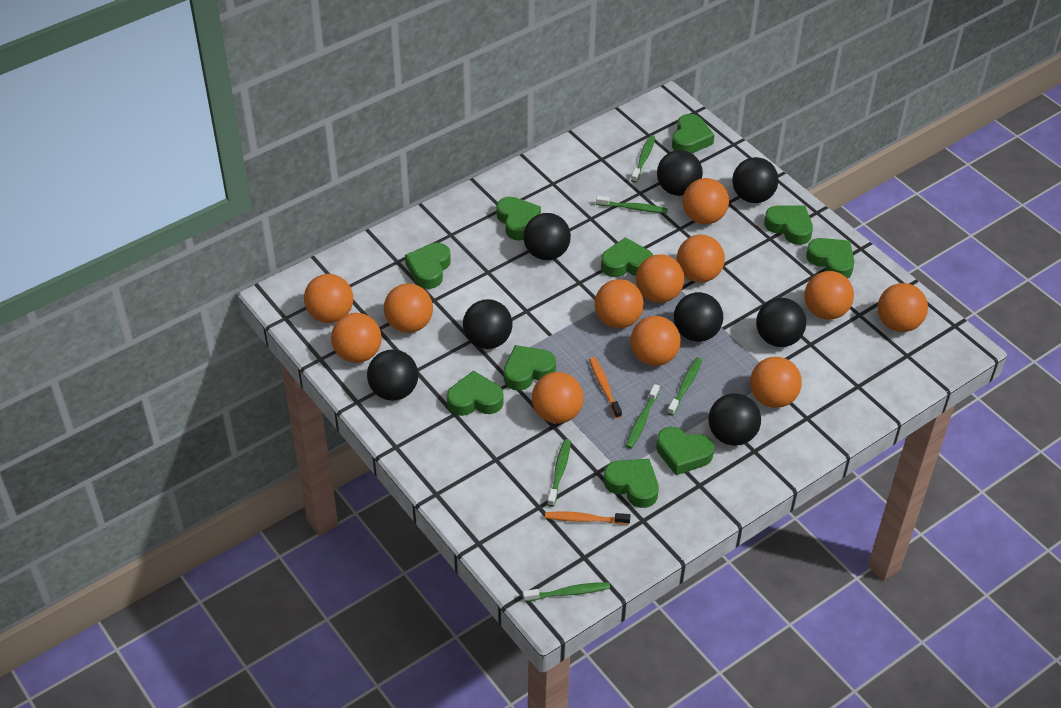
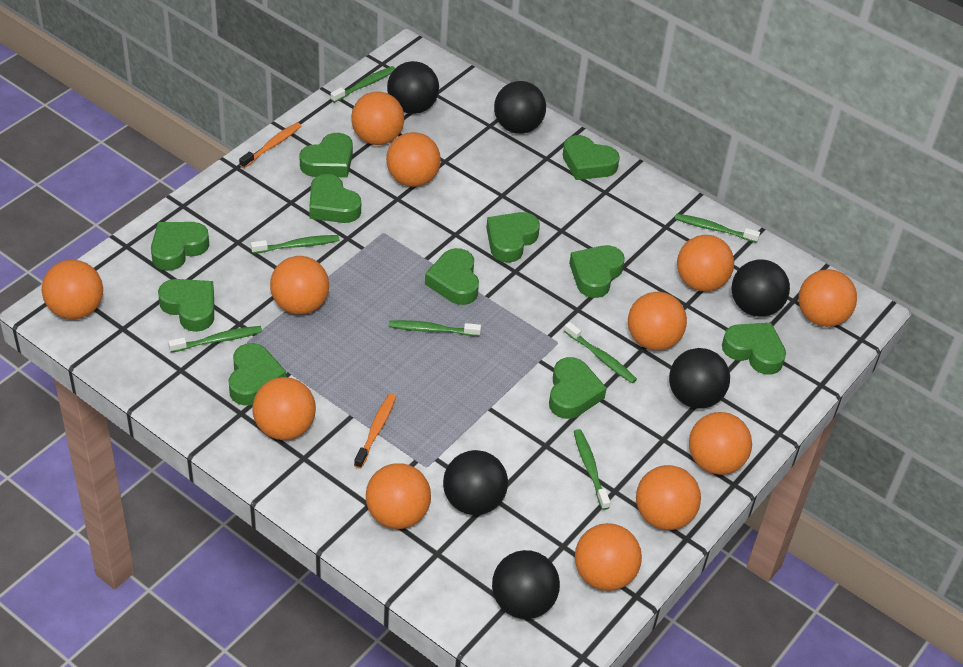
black ball: [367,349,418,401] [463,299,512,349] [523,213,571,260] [657,150,703,196] [674,292,723,342] [708,393,761,446] [732,157,778,203] [756,298,806,347] = 8 -> [387,61,439,114] [443,450,508,515] [492,550,560,619] [494,81,546,134] [669,348,730,409] [732,260,790,317] = 6
green heart: [405,243,451,289] [447,371,504,416] [497,197,541,240] [504,345,556,391] [601,237,653,277] [604,459,659,508] [656,427,714,475] [672,114,714,153] [764,205,813,245] [806,238,855,278] = 10 -> [151,222,209,271] [158,279,214,332] [228,343,286,405] [299,133,353,178] [309,174,361,223] [425,248,479,305] [486,212,540,263] [549,357,607,419] [563,135,620,180] [569,245,625,298] [722,323,786,375] = 11
green toothbrush: [523,582,610,602] [547,439,571,507] [596,196,668,213] [626,384,660,449] [631,135,655,183] [667,357,702,416] = 6 -> [168,326,262,353] [251,235,340,254] [331,66,395,103] [389,320,481,336] [564,322,637,383] [574,429,610,510] [675,214,760,243] = 7

